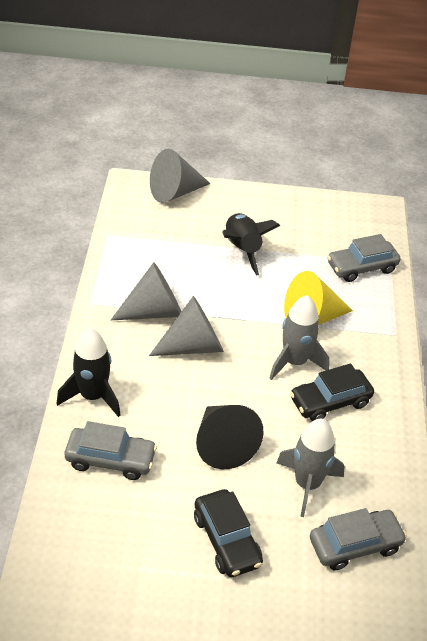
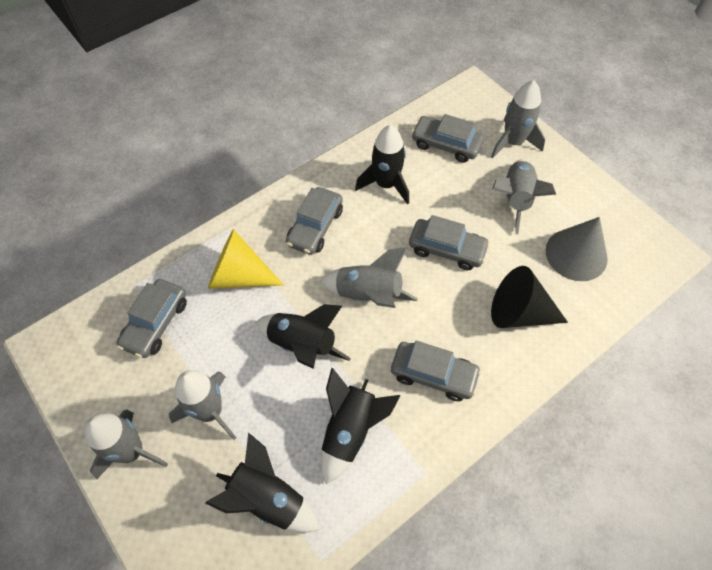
black car: [194,489,263,577] [290,363,374,421] = 2 -> none = 0
black rocket: [56,328,120,417] [222,213,280,276] = 2 -> [205,432,320,533] [256,304,351,369] [321,368,401,484] [355,125,409,204] = 4
grey car: [65,421,157,480] [310,508,407,571] [327,234,401,282] = 3 -> [117,279,187,358] [286,187,343,255] [391,340,482,401] [409,215,490,270] [411,114,484,163] = 5
grey cone: [111,262,181,320] [149,296,224,356] [150,149,211,203] = 3 -> [545,217,608,281] = 1
grey rocket: [270,295,330,380] [276,419,345,517] = 2 -> [85,410,168,479] [169,370,236,440] [320,247,418,308] [491,80,546,158] [492,159,556,234] = 5

